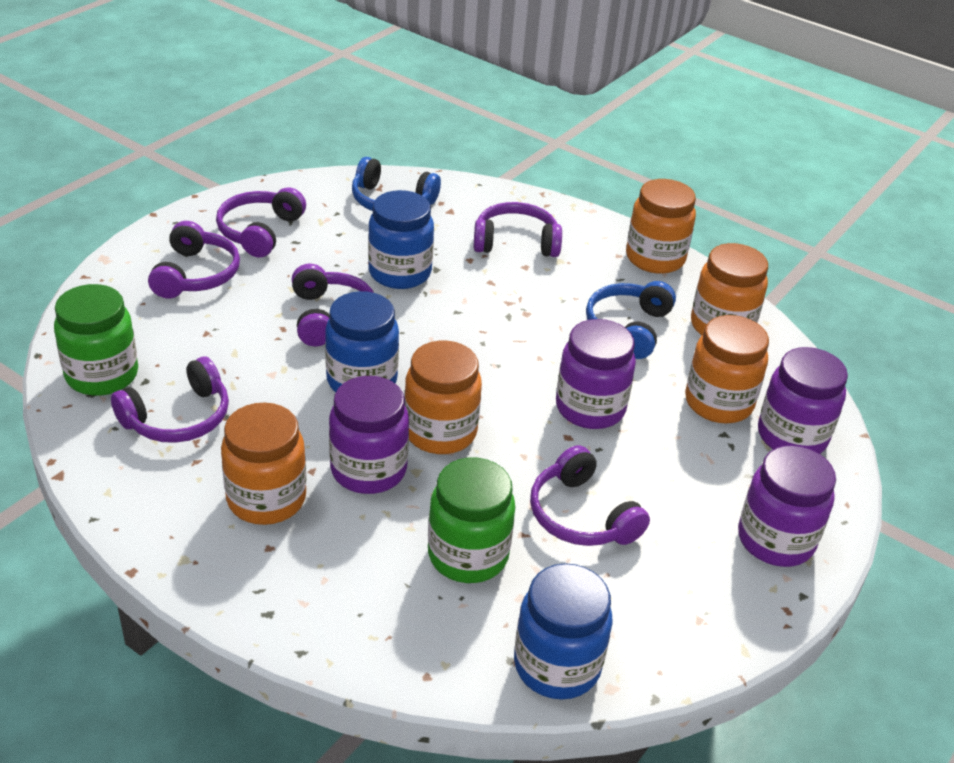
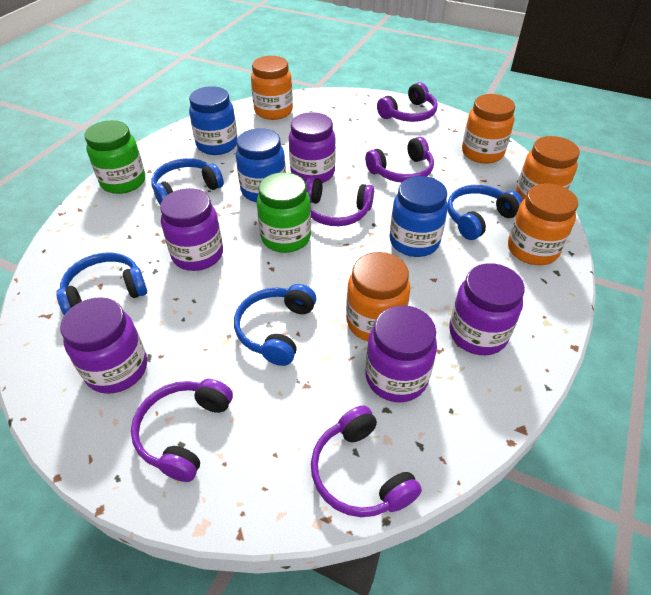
blue headphones: [352,157,441,211] [586,281,676,359] = 2 -> [56,252,147,315] [151,158,224,206] [234,284,316,366] [448,185,523,240] = 4
purple headphones: [111,357,229,443] [148,221,240,298] [216,187,306,258] [292,264,374,346] [474,202,562,257] [530,445,650,546] = 6 -> [131,379,233,482] [306,177,374,226] [311,406,422,517] [365,137,434,183] [377,82,438,122] = 5
purple jar: [329,376,409,494] [556,319,636,429] [738,445,836,567] [758,347,848,454] = 4 -> [60,297,147,394] [160,188,223,271] [289,112,336,183] [365,305,437,402] [449,263,525,355] = 5

